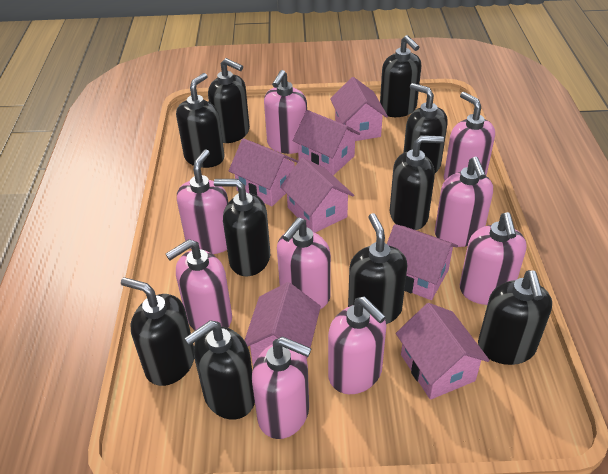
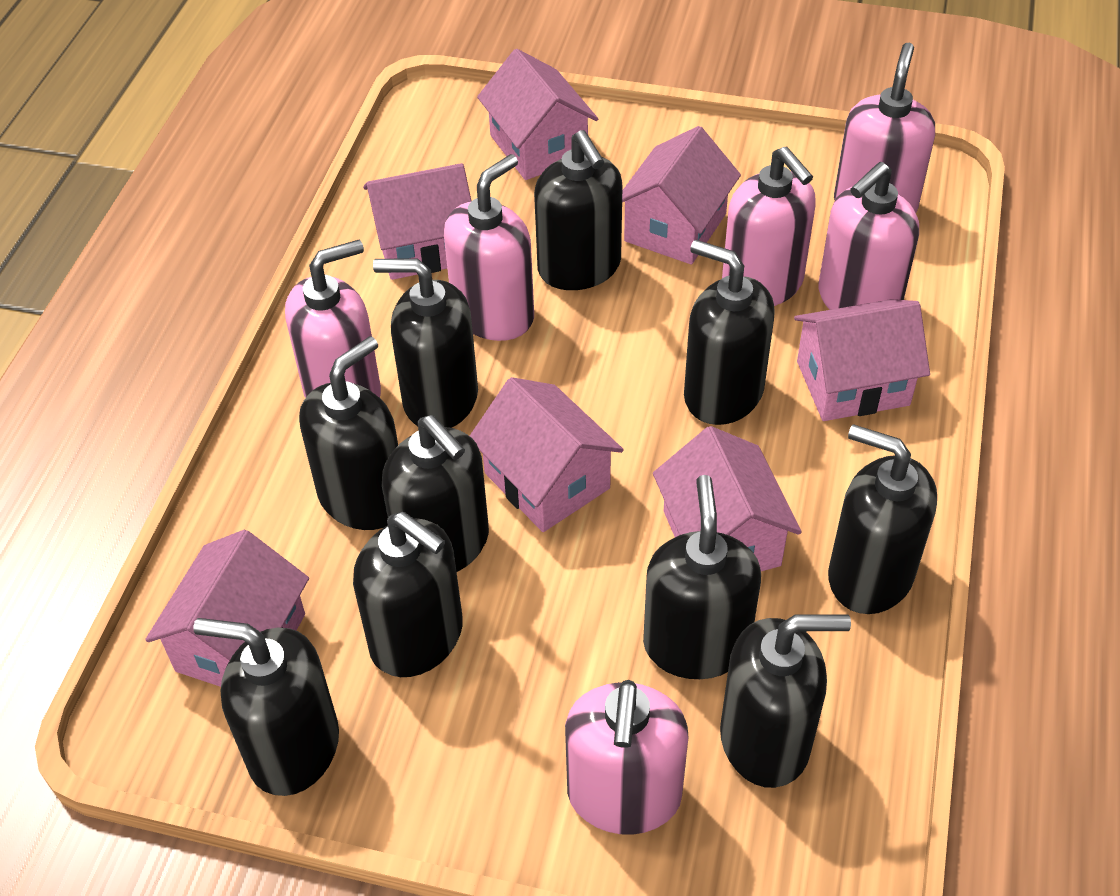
pink soap dispenser: [166,239,232,330] [177,149,228,254] [252,337,312,439] [264,70,307,154] [277,217,331,309] [328,297,386,394] [435,157,493,247] [444,92,495,180] [460,212,527,305] = 9 -> [285,240,381,398] [444,154,534,341] [565,680,688,835] [722,147,816,306] [819,162,919,310] [834,43,935,213] = 6

